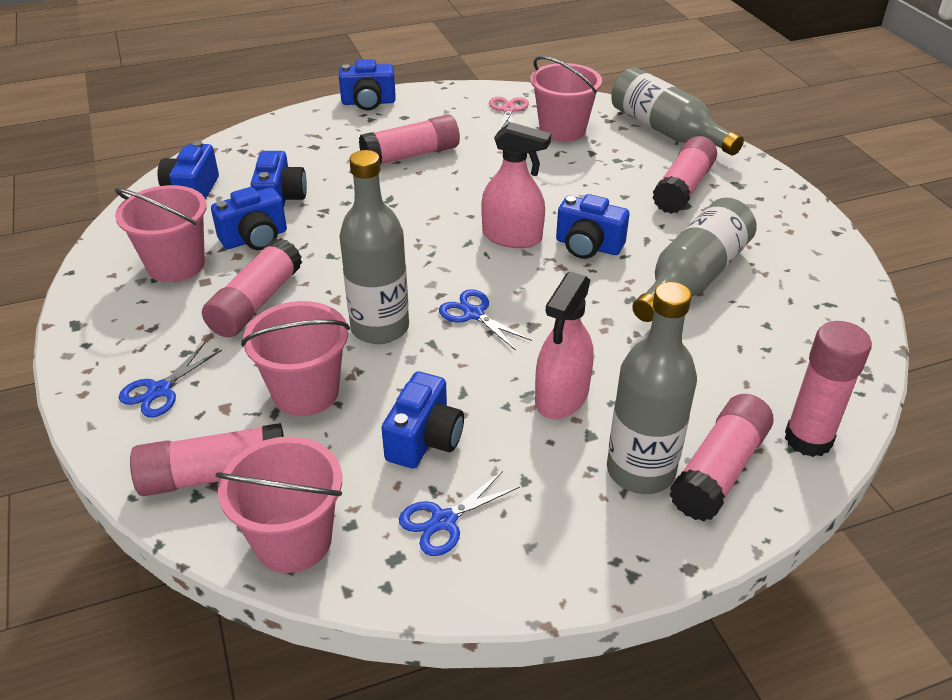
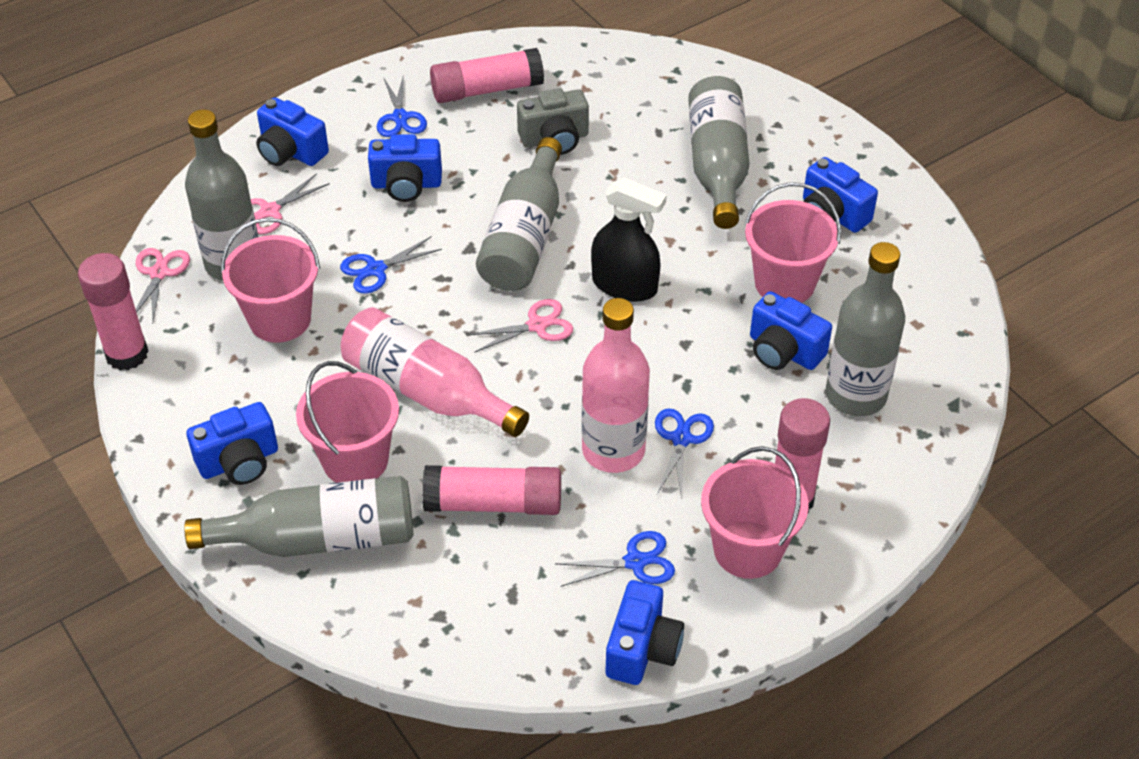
black spray bottle: none = 0 -> [591,177,667,302] = 1
blue scissors: [119,343,222,417] [399,471,520,556] [439,289,532,351] = 3 -> [340,237,442,294] [377,74,427,137] [555,531,675,587] [655,408,714,498] = 4
grey bottle: [339,150,409,344] [607,282,697,494] [611,67,744,155] [632,198,757,322] = 4 -> [184,476,413,557] [185,110,259,281] [476,137,562,291] [688,76,750,229] [826,242,905,416] = 5
grey camera: none = 0 -> [517,88,589,155] = 1
pink bottle: none = 0 -> [341,307,529,437] [582,298,650,473] = 2
pink glue stick: [130,423,284,496] [202,238,302,338] [359,114,460,165] [652,136,717,214] [669,394,774,521] [785,321,872,457] = 6 -> [78,253,149,370] [422,465,561,515] [430,48,544,103] [775,398,830,513] = 4
pink scissors: [489,97,529,130] = 1 -> [136,248,190,323] [251,173,330,234] [467,299,573,353] = 3
pink spray bottle: [481,122,551,248] [535,271,593,419] = 2 -> none = 0

